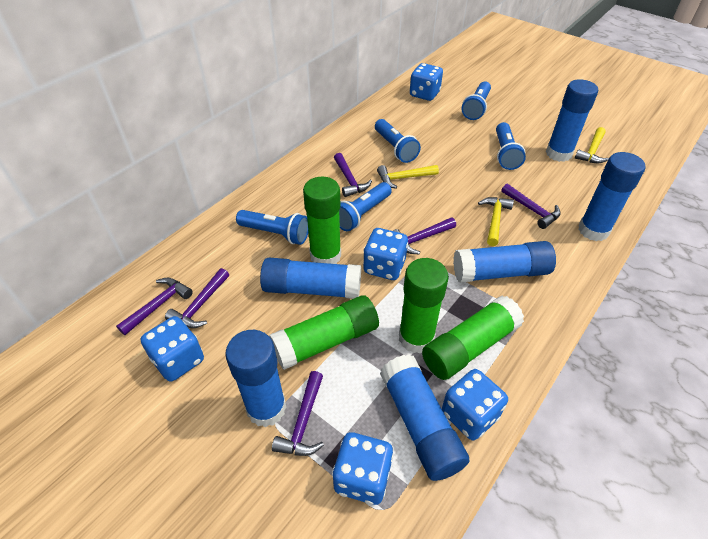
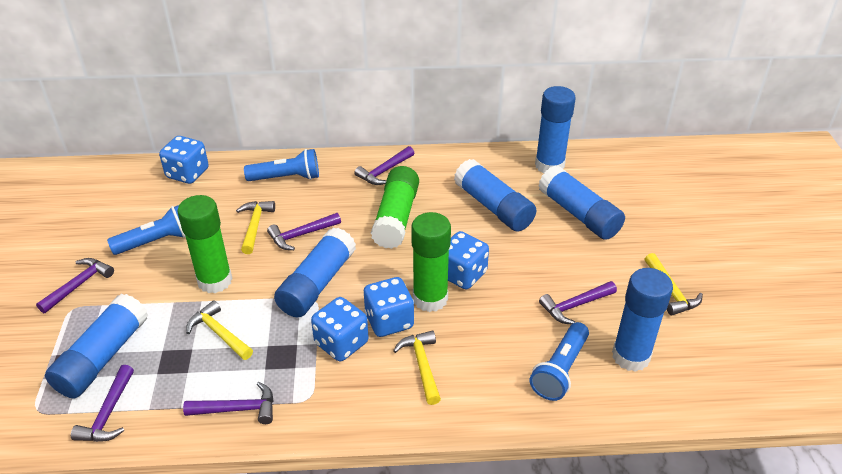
blue dice: [141,316,204,382] [332,432,394,505] [363,228,408,280] [410,63,443,101] [442,369,508,440] = 5 -> [159,136,209,184] [311,297,369,361] [364,277,414,337] [448,231,489,289] = 4
blue flashlight: [236,210,309,245] [339,182,392,231] [375,119,421,163] [462,81,491,120] [496,122,526,170] = 5 -> [107,205,185,255] [244,149,319,181] [529,322,589,401] = 3
green glue stick: [269,295,379,370] [303,177,341,264] [399,258,449,354] [422,296,524,380] = 4 -> [177,195,233,293] [371,166,419,249] [411,212,451,312] = 3
yellow hammer: [377,165,439,189] [478,197,514,246] [575,127,609,163] = 3 -> [186,300,253,360] [236,201,275,254] [393,330,441,405] [645,253,703,316] = 4

